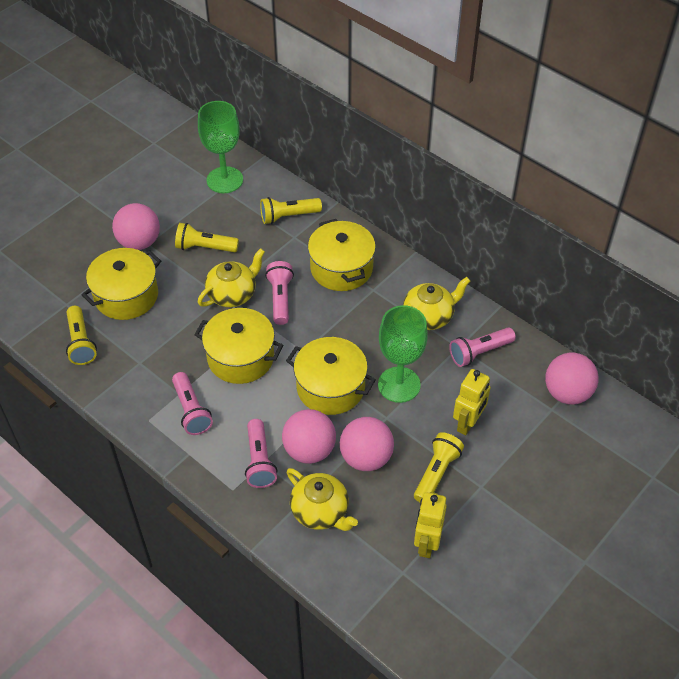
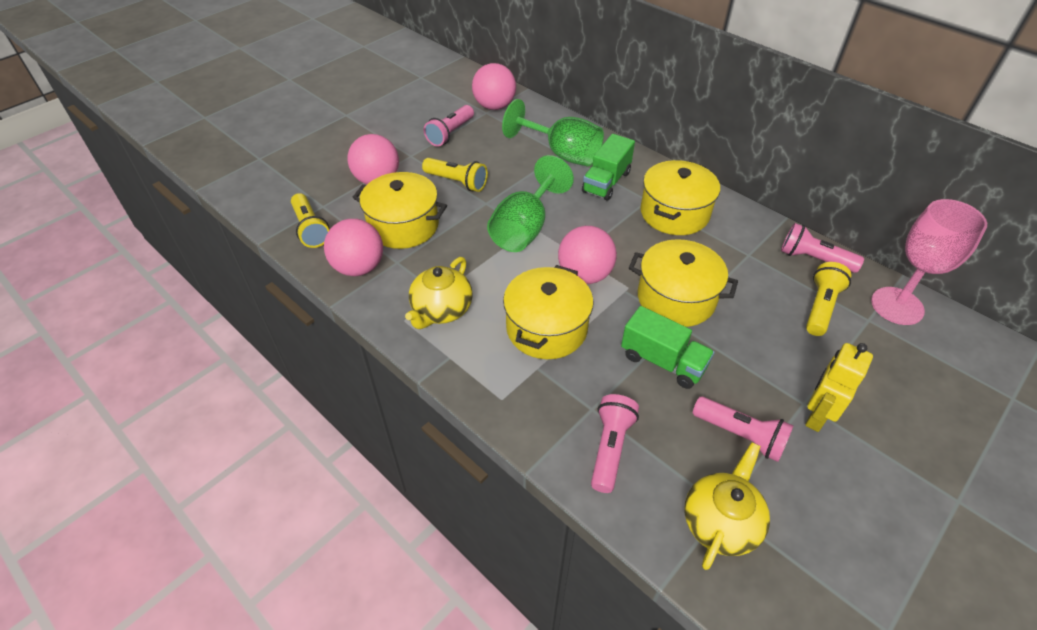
green truck: none = 0 -> [582,134,635,201] [621,306,715,389] = 2
pink goblet: none = 0 -> [871,199,987,325] = 1
yellow flashlight: [66,306,97,365] [175,223,239,252] [260,197,322,224] [414,432,464,502] = 4 -> [291,193,329,248] [422,158,488,192] [806,262,851,336] = 3
yellow robot: [414,492,447,558] [453,369,491,435] = 2 -> [805,343,873,432] = 1
yellow teapot: [198,248,265,307] [287,468,358,531] [403,277,470,330] = 3 -> [405,257,473,329] [684,442,770,570] = 2

